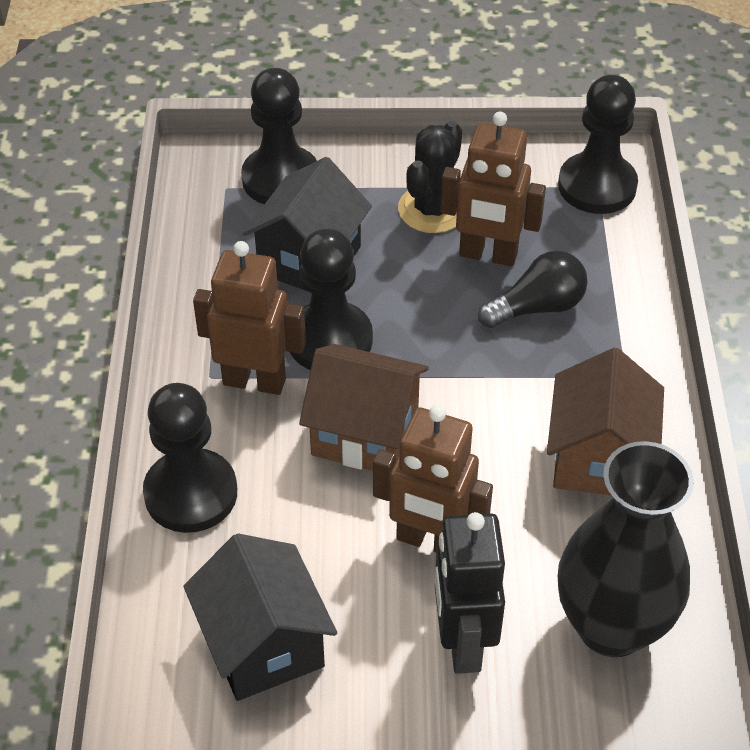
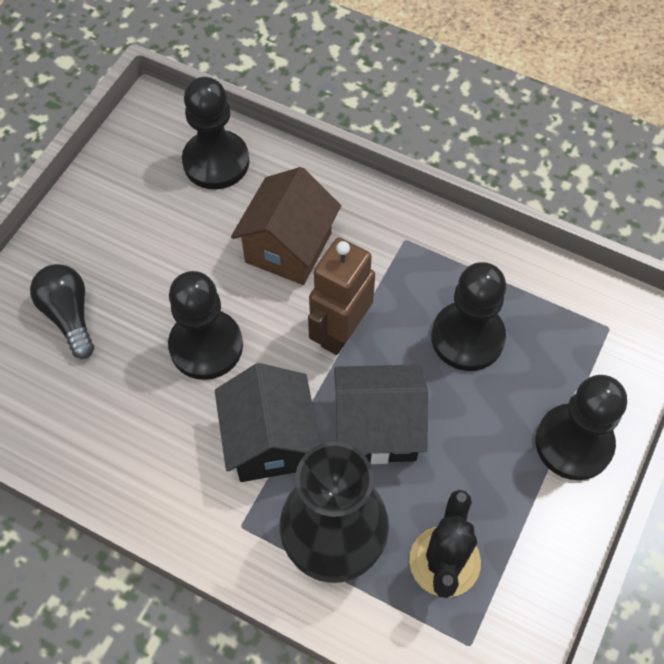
black robot: [435,512,505,674] = 1 -> none = 0
brown house: [299,344,429,471] [547,348,664,495] = 2 -> [231,167,341,285] = 1
brown robot: [193,241,306,395] [373,405,493,553] [440,111,546,267] = 3 -> [308,237,375,355] = 1

